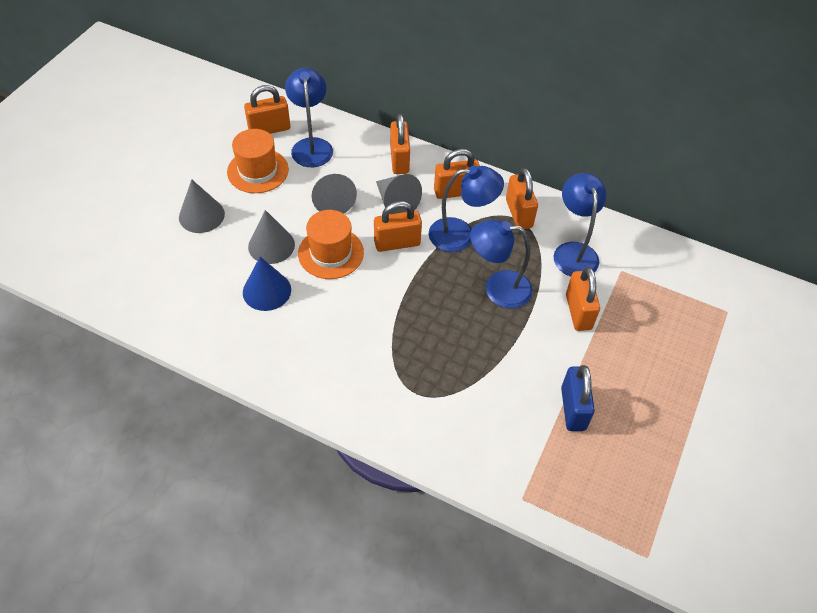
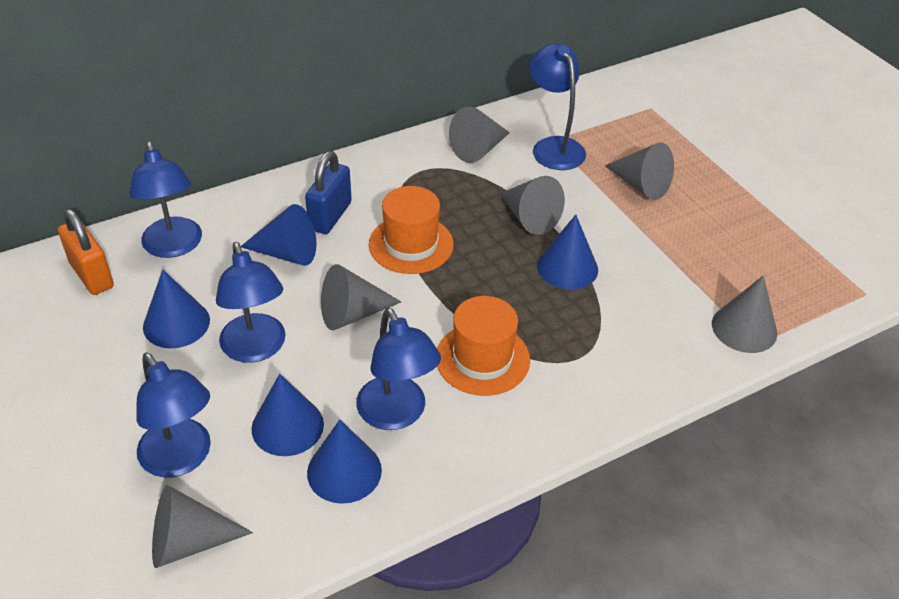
blue cone: [243,257,291,311] = 1 -> [143,270,210,348] [241,204,316,266] [251,374,324,456] [307,419,382,504] [537,215,598,290] = 5
blue lamp: [285,68,333,167] [429,166,504,252] [470,219,533,309] [554,173,606,276] = 4 -> [129,142,202,258] [136,352,211,477] [216,242,286,363] [356,307,441,430] [529,43,586,170] = 5
grey cone: [179,179,225,233] [248,210,295,264] [312,174,357,214] [376,174,422,214] = 4 -> [152,485,253,568] [321,264,401,330] [449,107,510,163] [500,176,565,235] [605,143,674,200] [712,276,777,353] = 6
orange padlock: [244,85,290,134] [374,201,422,252] [390,114,410,174] [434,149,480,199] [506,168,538,229] [566,267,600,331] = 6 -> [58,209,114,295] = 1

